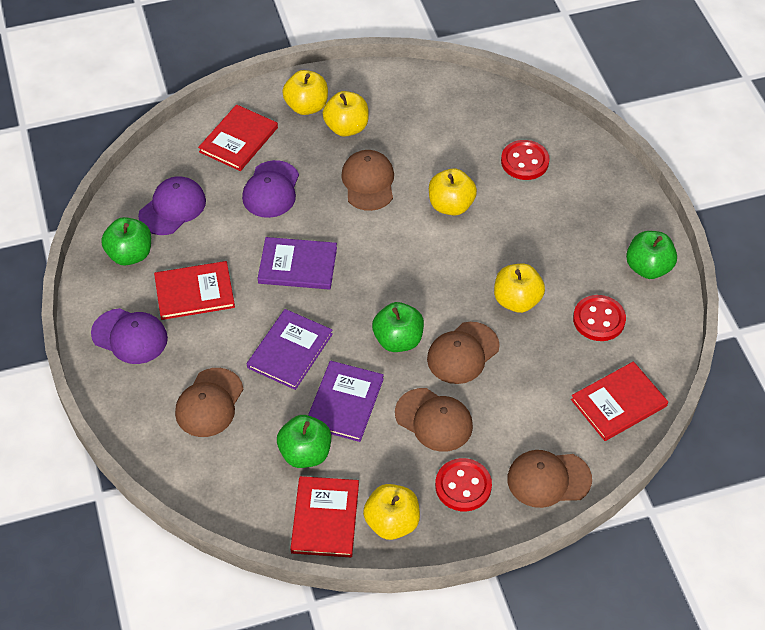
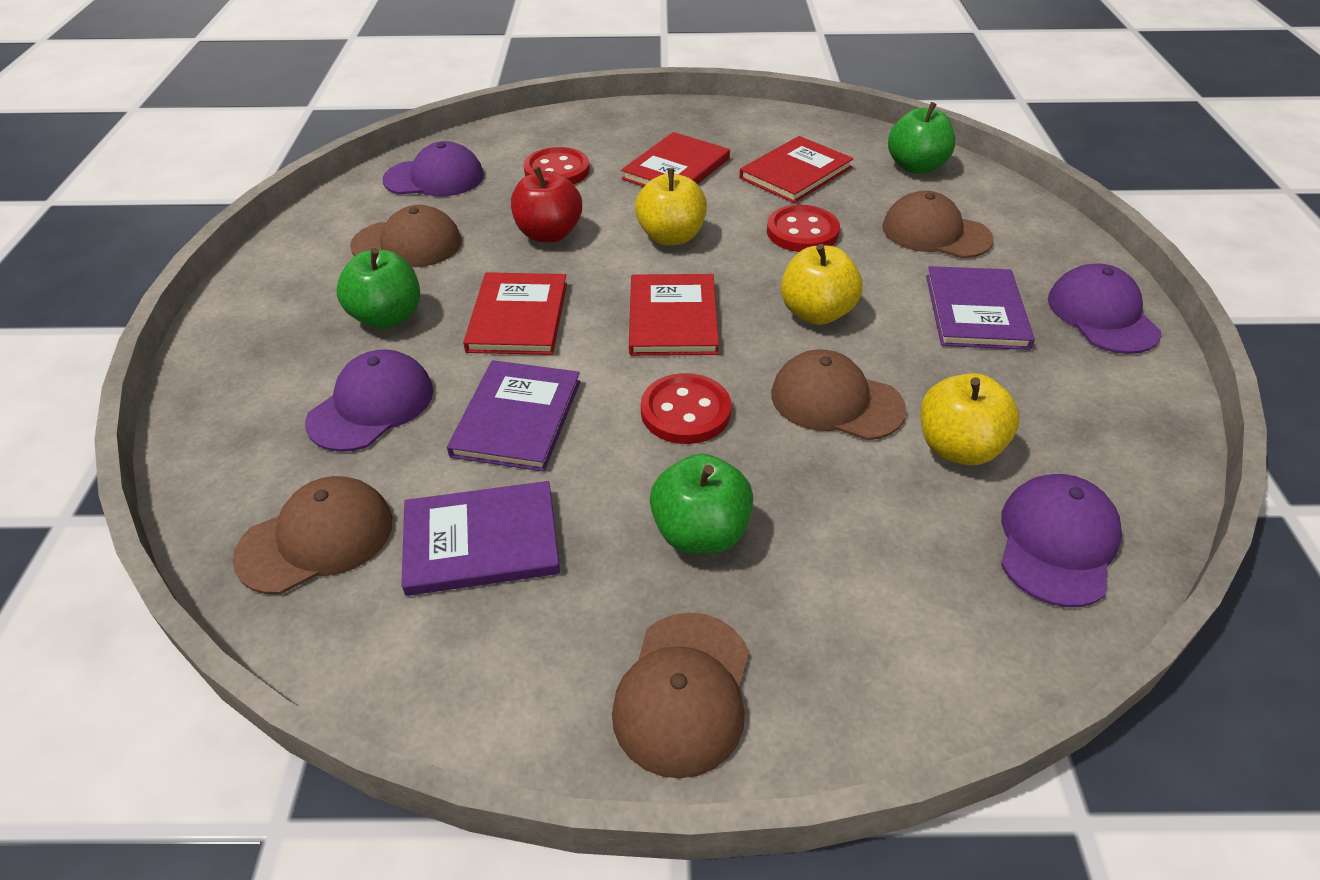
green apple: [101,217,151,265] [277,415,331,468] [372,302,424,352] [626,231,677,279] = 4 -> [336,248,420,329] [650,454,753,554] [888,102,955,174] = 3
purple cap: [91,308,168,364] [138,176,206,235] [242,160,299,218] = 3 -> [305,349,433,452] [383,141,484,196] [1001,474,1122,607] [1048,264,1161,354] = 4
red apple: none = 0 -> [511,166,582,242] = 1
yellow apple: [282,70,328,115] [323,91,369,137] [363,484,420,540] [429,168,477,216] [494,264,545,313] = 5 -> [635,168,707,245] [781,244,863,325] [920,373,1019,465] = 3

